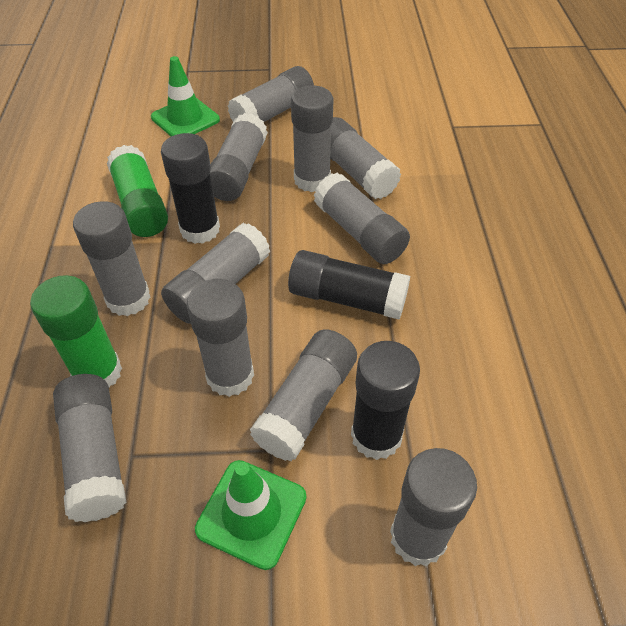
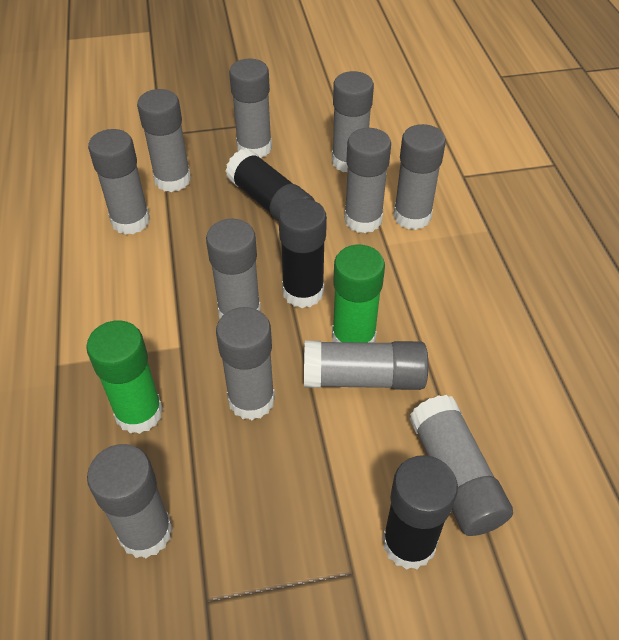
green traffic cone: [151,56,220,136] [195,460,306,570] = 2 -> none = 0

